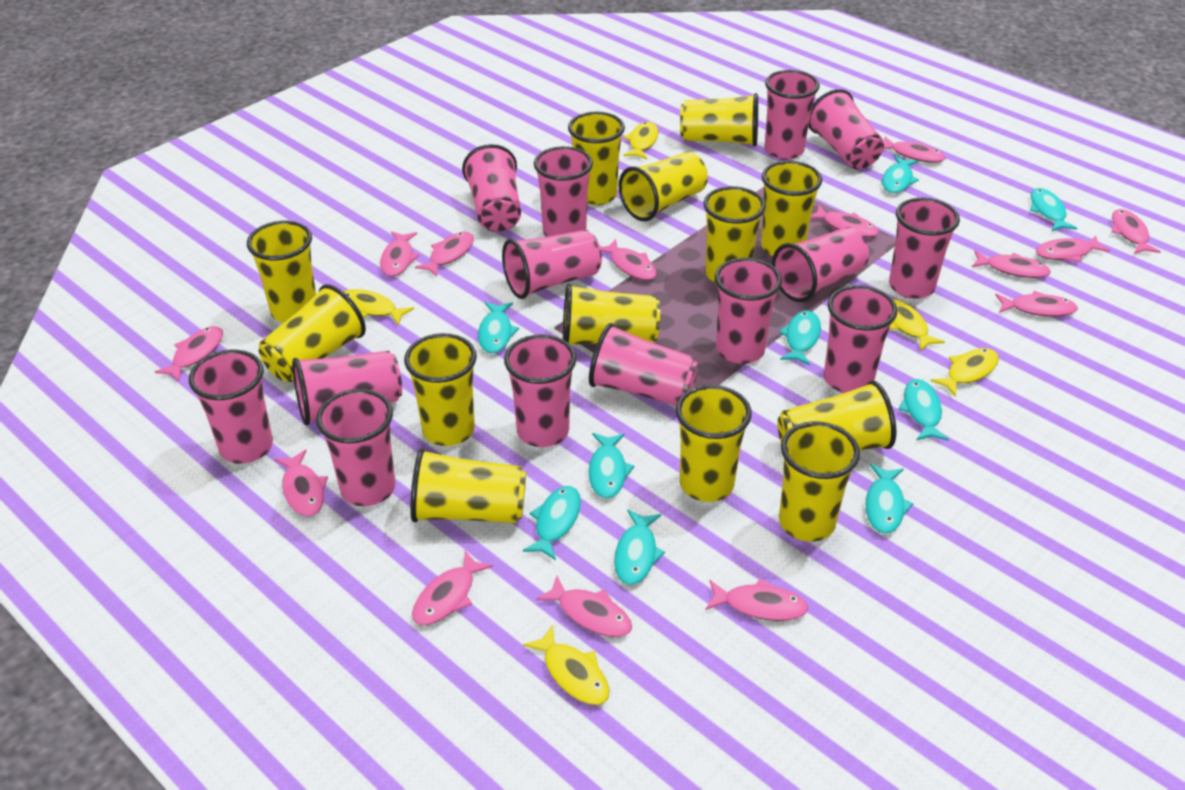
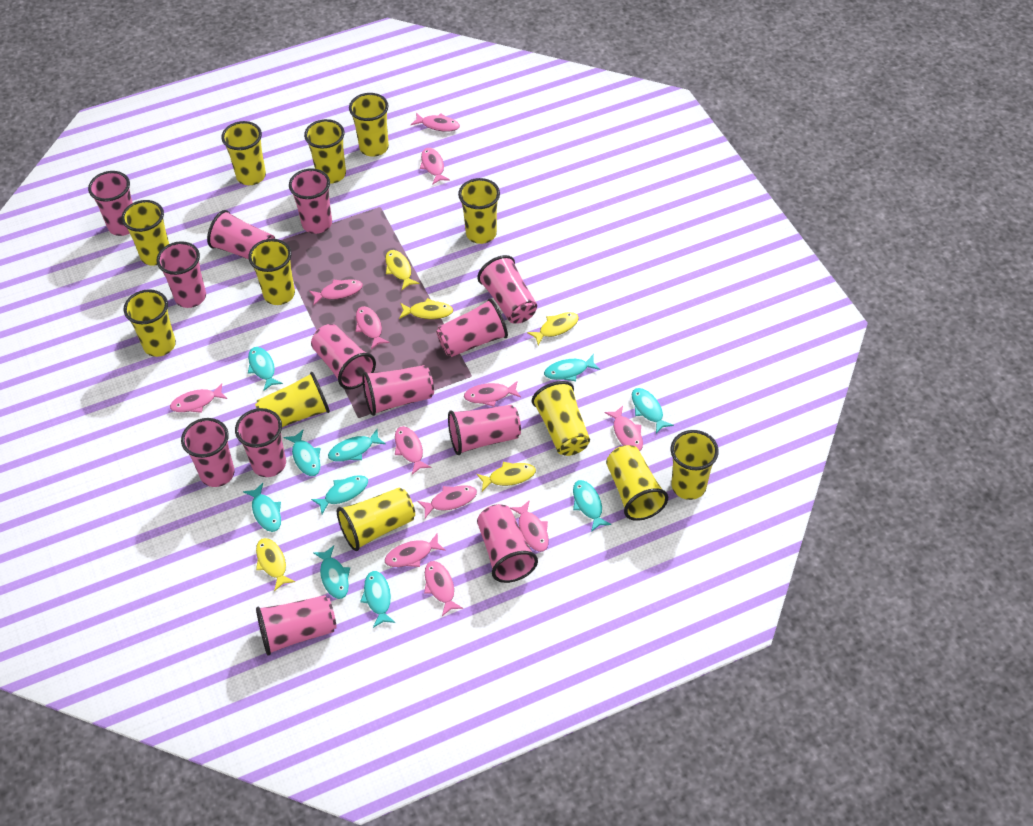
pink cup: [189,350,273,463] [292,351,402,425] [316,389,395,506] [462,144,521,232] [502,230,602,299] [504,334,576,447] [534,146,593,237] [589,323,699,405] [715,258,782,364] [765,70,820,160] [772,227,869,302] [809,89,884,169] [824,285,897,393] [889,197,960,299] = 14 -> [88,171,133,236] [156,241,206,308] [181,418,235,487] [207,210,275,260] [235,408,286,477] [256,595,337,656] [289,168,332,234] [311,324,376,390] [362,365,434,416] [436,299,508,357] [448,405,521,455] [477,255,537,324] [477,504,538,583] = 13
pink fish: [155,326,223,381] [274,450,328,516] [380,231,420,277] [412,551,493,625] [415,232,474,277] [536,576,632,637] [600,239,657,280] [705,578,809,621] [811,205,879,237] [883,137,945,163] [972,250,1051,278] [995,291,1078,317] [1036,236,1110,262] [1111,209,1161,254] = 14 -> [170,383,227,413] [309,279,363,305] [355,306,390,349] [385,533,446,567] [395,426,431,475] [411,113,460,132] [417,485,477,518] [420,148,450,185] [424,561,463,616] [464,381,521,407] [510,500,549,552] [604,406,643,451] = 12
turquoise fish: [478,302,519,354] [523,486,581,560] [589,433,634,499] [614,509,665,585] [779,311,821,366] [865,464,913,534] [882,156,919,193] [898,379,949,441] [1030,188,1077,231] = 9 -> [243,483,281,532] [248,347,283,391] [284,430,321,476] [311,475,368,514] [313,545,350,599] [328,429,386,462] [360,571,396,628] [544,354,600,381] [573,480,611,532] [632,388,674,434] = 10
yellow cup: [247,221,316,323] [259,284,366,382] [404,333,477,446] [410,448,526,523] [563,283,660,345] [568,112,625,205] [619,152,708,221] [676,385,752,502] [680,93,758,147] [703,186,766,283] [761,161,822,256] [777,381,896,450] [779,421,860,542] = 13 -> [122,200,169,266] [123,289,176,357] [221,121,266,185] [248,239,295,305] [255,372,330,427] [304,119,346,184] [337,488,415,551] [349,93,389,157] [458,178,500,244] [532,381,590,456] [606,445,668,521] [671,430,719,500] = 12

